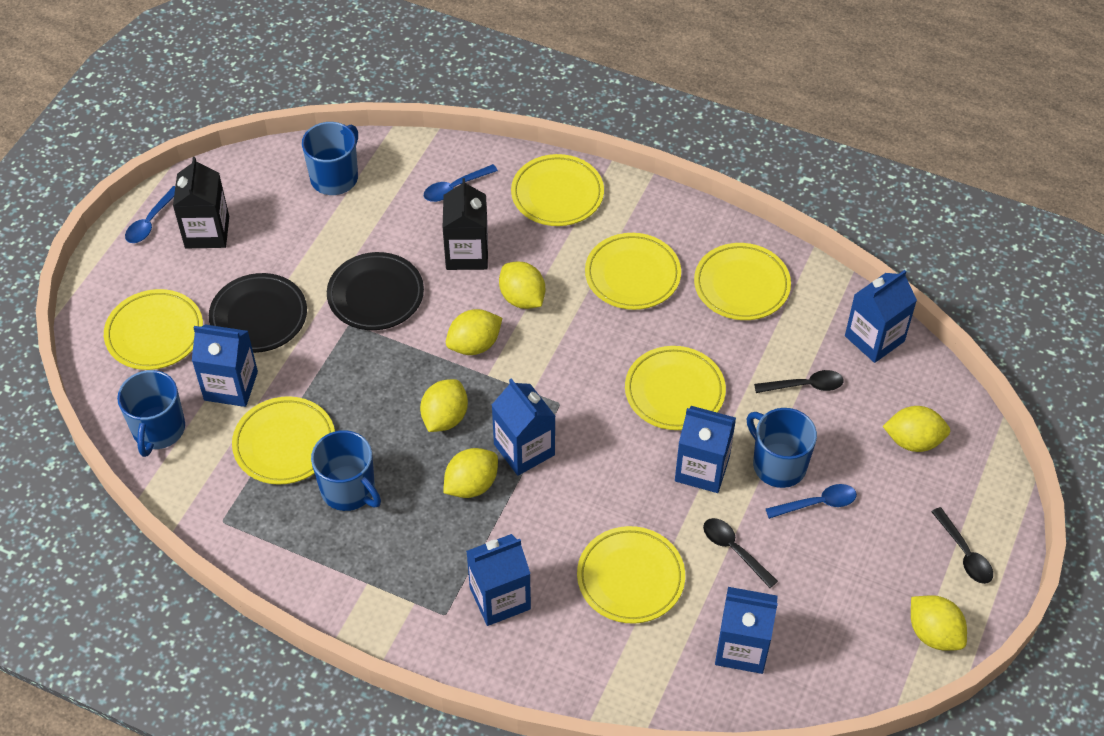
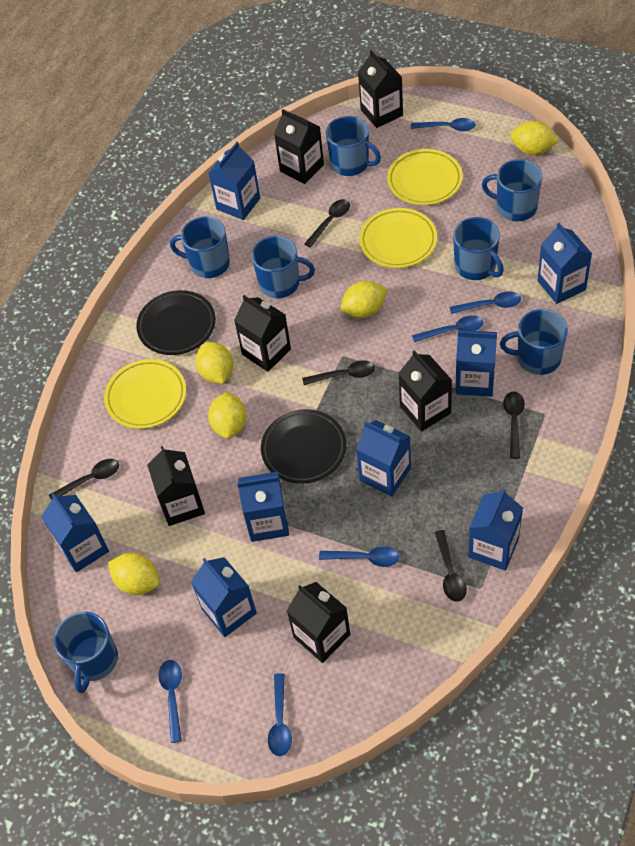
black carton: [173,157,229,248] [442,178,488,270] = 2 -> [147,446,205,526] [234,295,291,372] [274,109,324,184] [287,582,350,663] [358,50,403,128] [398,350,452,431] = 6
black spoon: [703,518,778,588] [754,370,844,393] [931,507,993,584] = 3 -> [49,459,119,500] [302,360,375,385] [304,199,350,248] [435,530,467,602] [503,392,525,459] = 5
blue carton: [192,325,258,407] [466,534,531,626] [492,378,555,476] [675,406,736,493] [715,587,778,674] [845,270,917,363] = 6 -> [41,494,109,572] [191,557,257,637] [209,142,260,220] [237,472,289,542] [356,420,411,497] [456,330,497,397] [468,489,523,571] [537,223,592,304] = 8
blue mug: [117,370,185,457] [302,122,358,195] [311,430,381,511] [747,408,817,488] = 4 -> [54,612,118,693] [170,216,230,278] [251,236,315,299] [326,116,381,176] [453,217,504,280] [482,159,542,221] [500,309,568,375] = 7
blue spoon: [125,186,175,243] [424,164,498,202] [766,484,857,519] = 3 -> [158,660,182,743] [268,673,292,756] [319,547,399,567] [411,118,476,132] [412,316,483,342] [450,291,521,314] = 6
yellow lemon: [420,379,468,432] [443,448,498,498] [446,309,502,355] [499,261,545,309] [883,406,950,452] [911,595,967,651] = 6 -> [108,553,159,595] [195,342,233,384] [208,392,247,439] [341,281,387,318] [510,121,559,155] = 5
yellow plate: [104,289,203,370] [232,396,335,485] [511,154,604,226] [577,526,685,624] [585,233,681,310] [625,346,726,430] [694,243,791,320] = 7 -> [104,359,186,429] [359,208,437,268] [387,149,463,205] = 3

